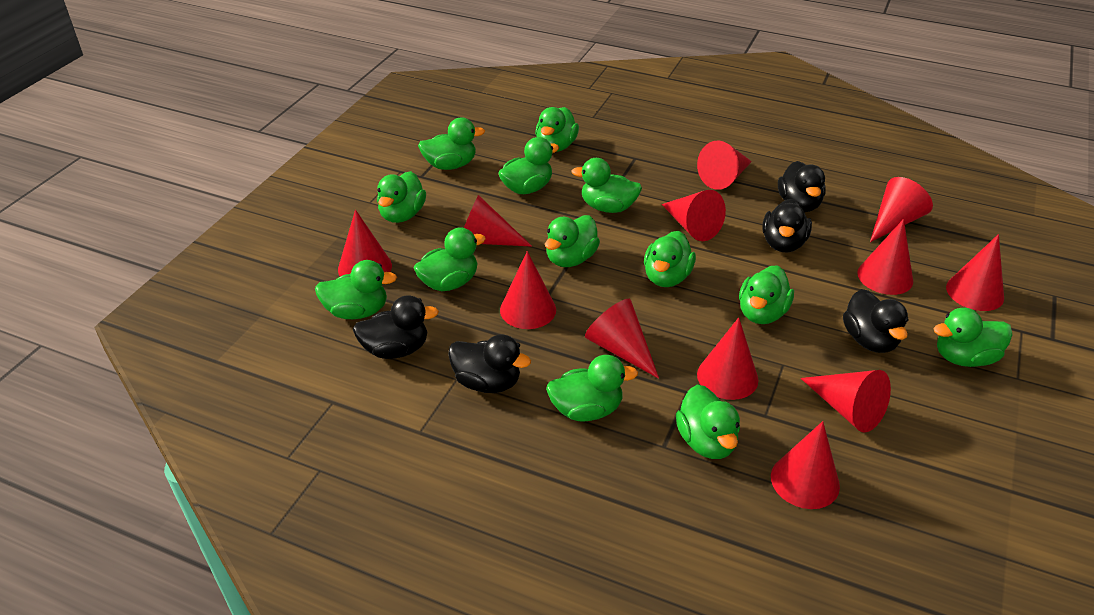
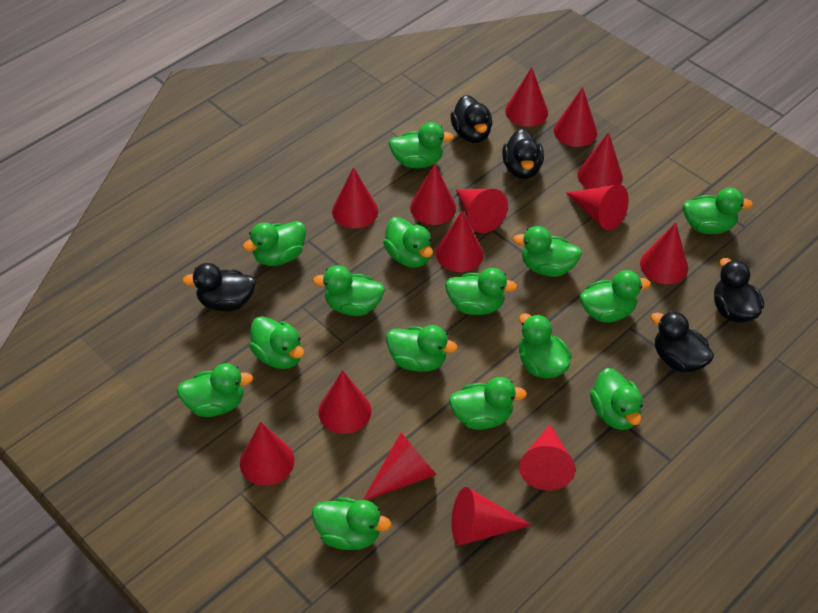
green duck: [315,260,397,319] [377,171,426,223] [414,227,486,291] [418,118,485,170] [498,137,559,194] [535,107,579,152] [545,215,600,267] [546,355,638,422] [571,158,642,213] [644,231,696,287] [676,385,740,459] [739,265,794,324] [933,308,1013,367] = 13 -> [177,363,253,417] [243,221,306,266] [249,316,304,369] [312,497,391,550] [313,265,385,316] [383,217,433,268] [386,325,458,372] [389,122,454,168] [445,268,517,315] [449,377,527,430] [513,226,582,277] [519,313,571,379] [580,270,651,323] [590,368,643,430] [683,188,753,234] = 15
red cone: [338,210,392,276] [464,195,532,247] [500,251,556,329] [585,299,659,379] [662,190,726,241] [697,141,752,190] [697,317,759,400] [771,421,840,509] [801,370,891,433] [857,219,913,295] [870,177,933,242] [946,234,1004,311] = 12 -> [240,422,294,486] [318,370,371,434] [332,167,378,228] [363,433,437,500] [410,164,456,225] [436,210,483,272] [452,487,532,545] [456,189,508,233] [505,67,548,127] [519,425,576,491] [554,87,597,147] [566,184,629,230] [578,132,623,189] [640,223,688,284] = 14

